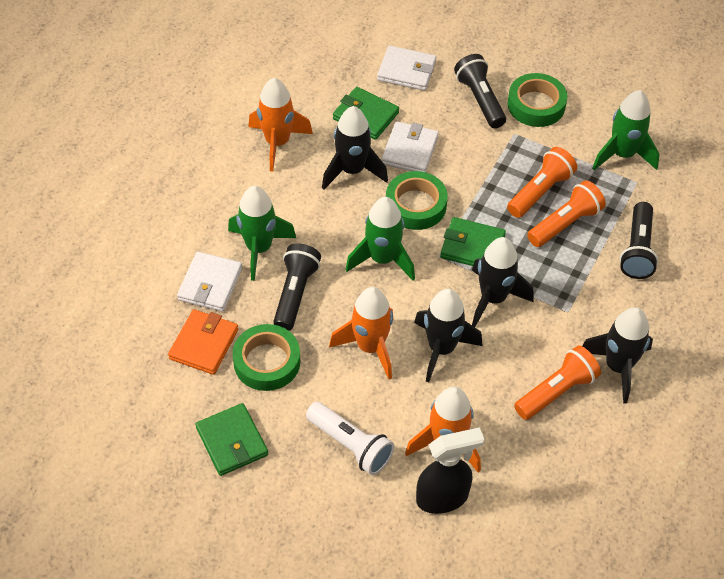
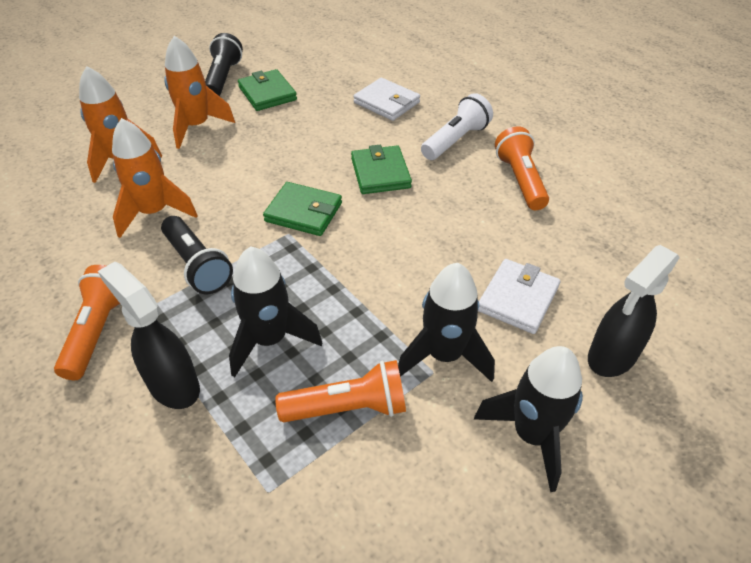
black flashlight: [273,243,321,331] [454,54,506,128] [619,202,658,279] = 3 -> [161,216,233,294] [205,33,243,96] = 2
black rocket: [322,106,388,190] [414,289,482,382] [472,237,534,327] [582,307,653,403] = 4 -> [229,246,322,377] [398,263,495,382] [474,346,583,492] = 3
black spray bottle: [416,427,484,514] = 1 -> [98,262,200,409] [588,245,680,377] = 2
green rocket: [228,186,296,281] [345,197,415,281] [592,90,660,170] = 3 -> none = 0
green tape: [233,324,300,391] [386,171,448,230] [508,73,567,127] = 3 -> none = 0
orange wallet: [168,309,238,375] = 1 -> none = 0
white wallet: [177,252,242,312] [377,46,436,91] [382,121,439,172] = 3 -> [353,78,420,121] [478,259,560,334] = 2

